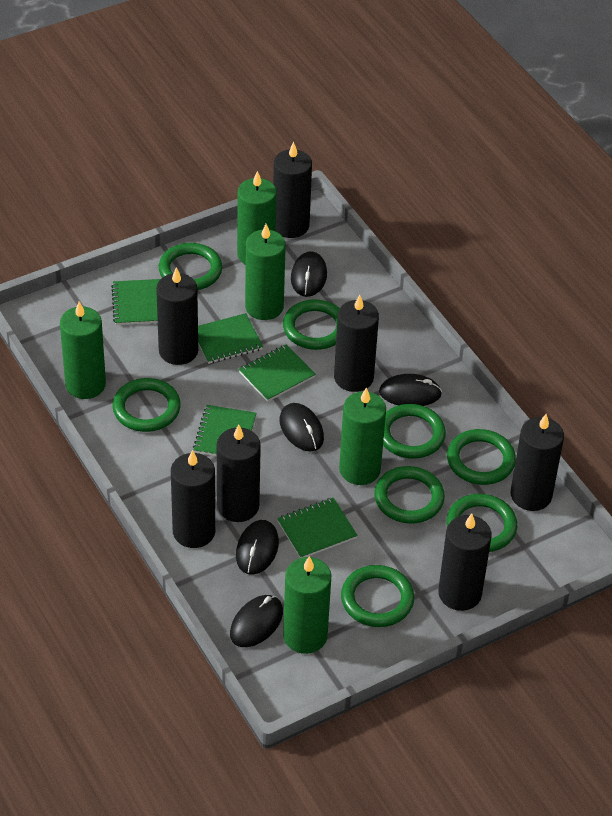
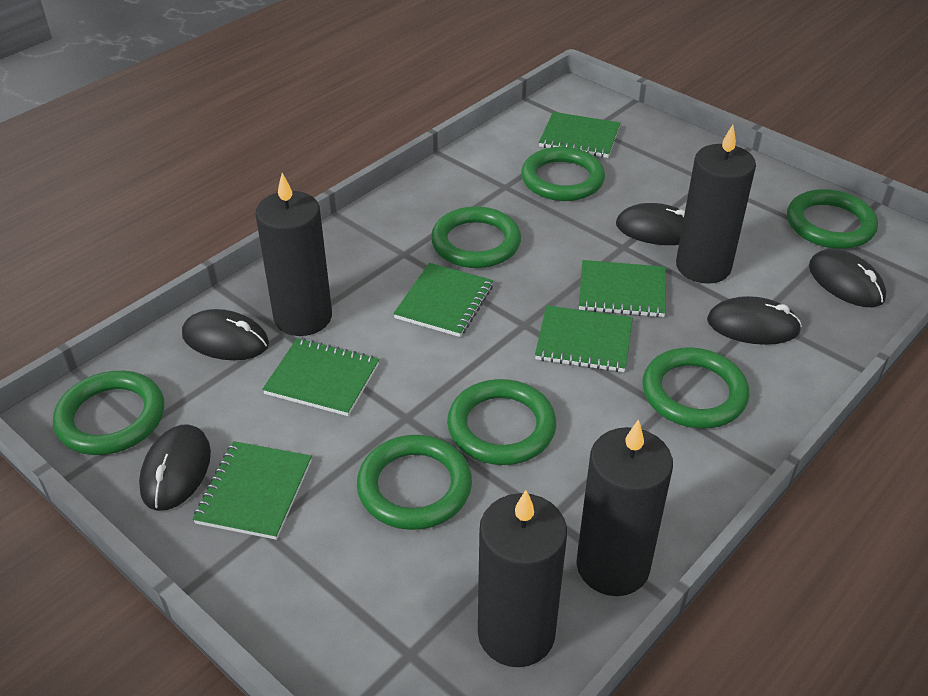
black candle: [156,267,198,365] [171,450,215,548] [217,424,261,522] [273,142,312,238] [334,295,379,392] [438,514,492,611] [511,414,564,511] = 7 -> [256,173,332,336] [478,490,567,667] [576,419,673,596] [676,125,756,284] = 4
green candle: [60,302,106,399] [237,171,277,265] [245,224,286,320] [283,556,331,654] [339,387,386,485] = 5 -> none = 0
green notebook: [111,279,160,325] [193,405,256,456] [198,313,263,364] [239,344,316,402] [277,498,358,558] = 5 -> [193,441,312,540] [262,338,379,416] [393,263,493,337] [535,305,633,372] [539,112,621,158] [579,260,666,317] = 6
green ring: [112,378,181,432] [159,243,222,290] [283,299,340,350] [341,565,414,627] [374,466,445,524] [383,404,446,459] [446,494,517,552] [447,429,516,485] = 8 -> [53,371,164,455] [357,435,472,530] [431,206,521,268] [447,379,556,465] [521,147,605,201] [642,347,749,429] [787,189,878,249] = 7

